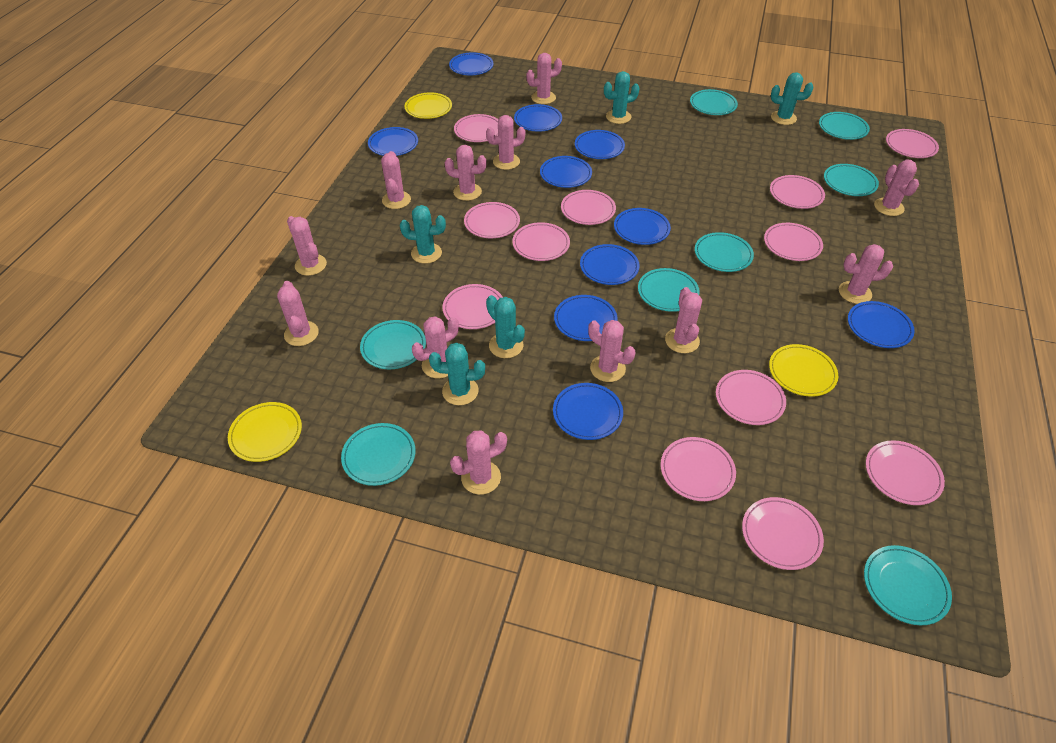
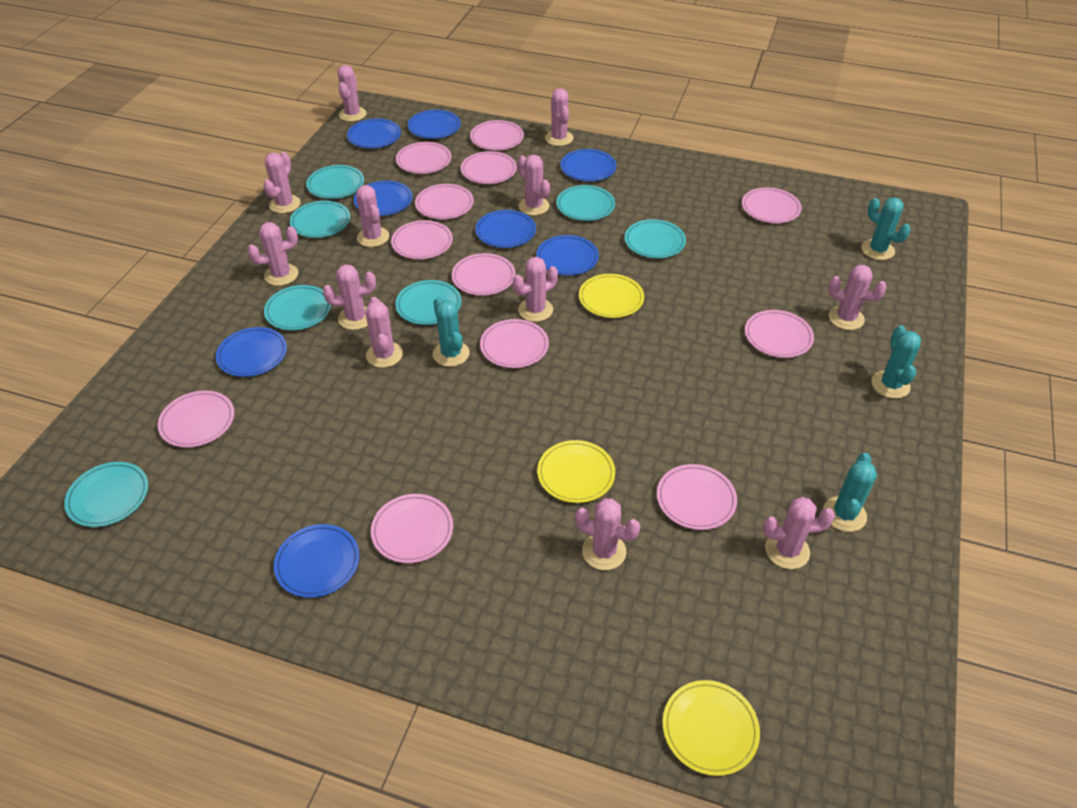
blue plate: [368,127,418,156] [449,52,493,75] [514,104,562,132] [540,156,592,188] [553,383,623,440] [554,295,618,341] [575,130,625,159] [580,244,640,285] [614,208,671,245] [848,301,915,348] = 10 -> [216,327,287,377] [274,524,360,598] [347,119,401,149] [354,181,412,216] [408,110,461,139] [475,210,536,248] [536,235,599,276] [561,149,616,182] = 8
turquoise cactus: [400,205,446,264] [429,343,485,405] [486,295,525,358] [604,71,640,124] [771,72,813,125] = 5 -> [433,297,469,367] [823,453,877,532] [861,197,911,260] [871,325,921,399] = 4
turquoise plate: [341,423,415,486] [360,320,426,369] [638,268,700,312] [690,89,738,115] [695,232,754,272] [819,112,870,140] [824,164,879,196] [864,545,952,625] = 8 -> [64,462,148,527] [264,285,331,331] [290,201,350,238] [306,165,364,199] [395,280,461,325] [556,185,615,221] [625,219,686,258] = 7

